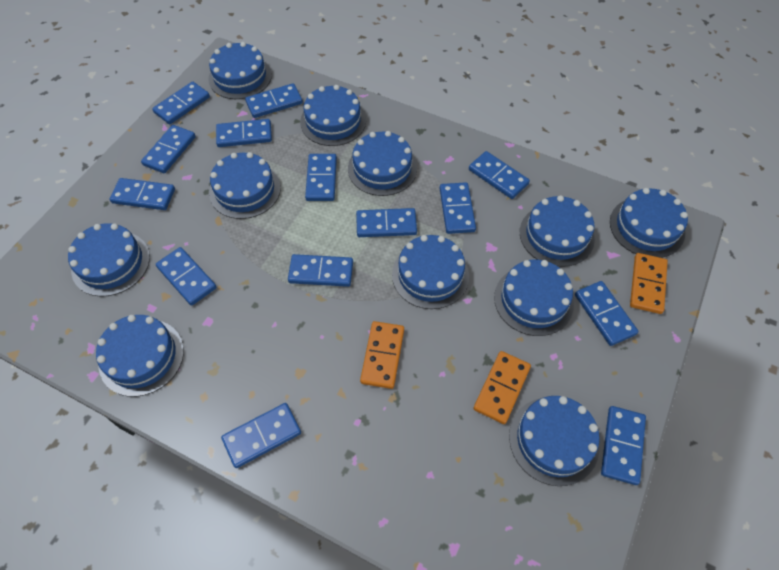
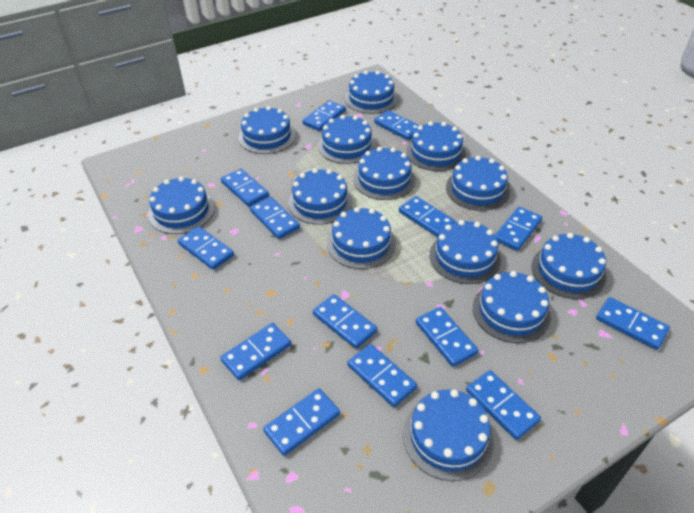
blue cake: [68,223,150,297] [96,315,184,397] [208,42,272,99] [209,152,281,219] [300,85,366,146] [348,131,417,196] [392,235,469,309] [494,260,574,336] [509,396,600,486] [520,195,595,267] [610,188,688,258] = 11 -> [148,177,214,234] [238,106,296,154] [288,168,352,225] [318,115,376,164] [327,207,396,269] [345,71,398,114] [353,147,415,200] [403,389,494,481] [406,122,466,171] [430,220,501,284] [446,156,510,211] [473,271,551,343] [532,233,606,299] = 13
orange domino: [360,321,404,389] [473,351,531,424] [630,253,668,314] = 3 -> none = 0

